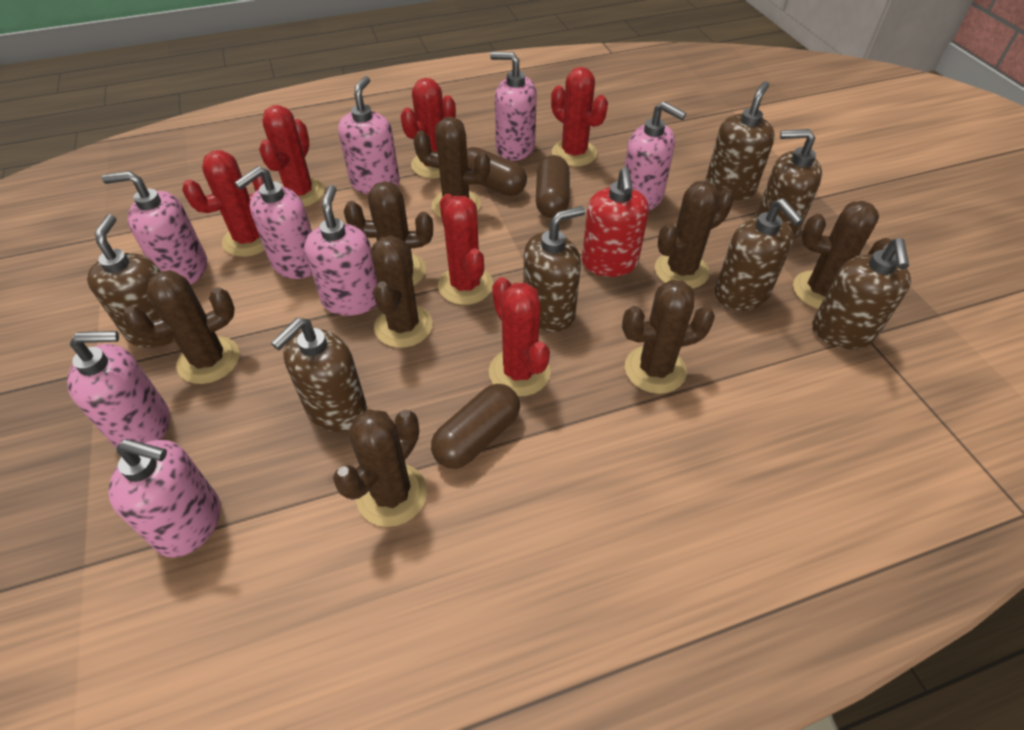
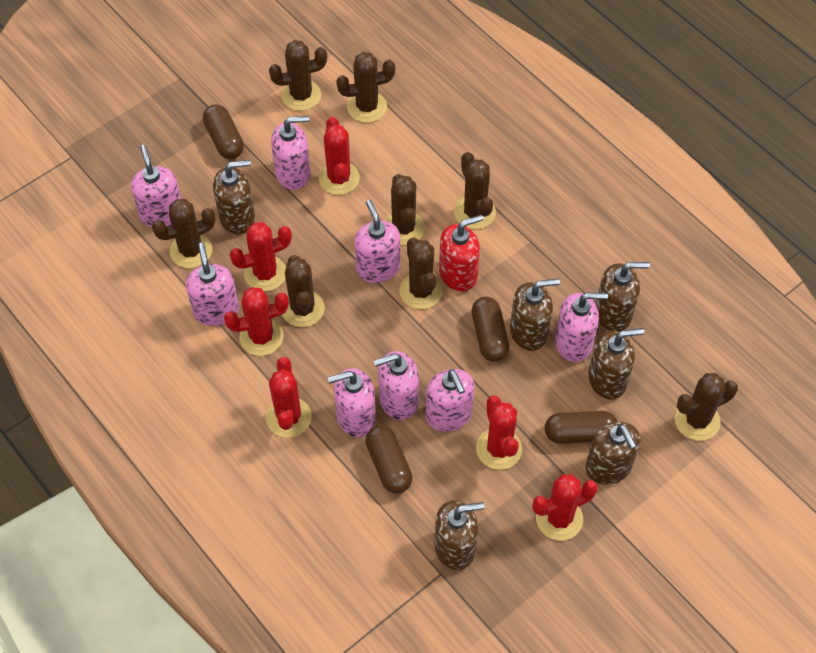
brown capsule: [431,384,520,469] [467,147,527,196] [536,155,570,218] = 3 -> [203,105,244,159] [365,425,413,494] [471,297,509,362] [545,411,618,444] = 4
brown soap dispenser: [87,214,175,348] [271,318,367,432] [523,206,585,332] [706,81,775,200] [715,198,803,310] [755,129,822,240] [812,238,911,349] = 7 -> [213,160,255,235] [434,500,485,570] [510,278,560,351] [585,422,641,485] [588,328,644,399] [596,262,650,332] = 6

